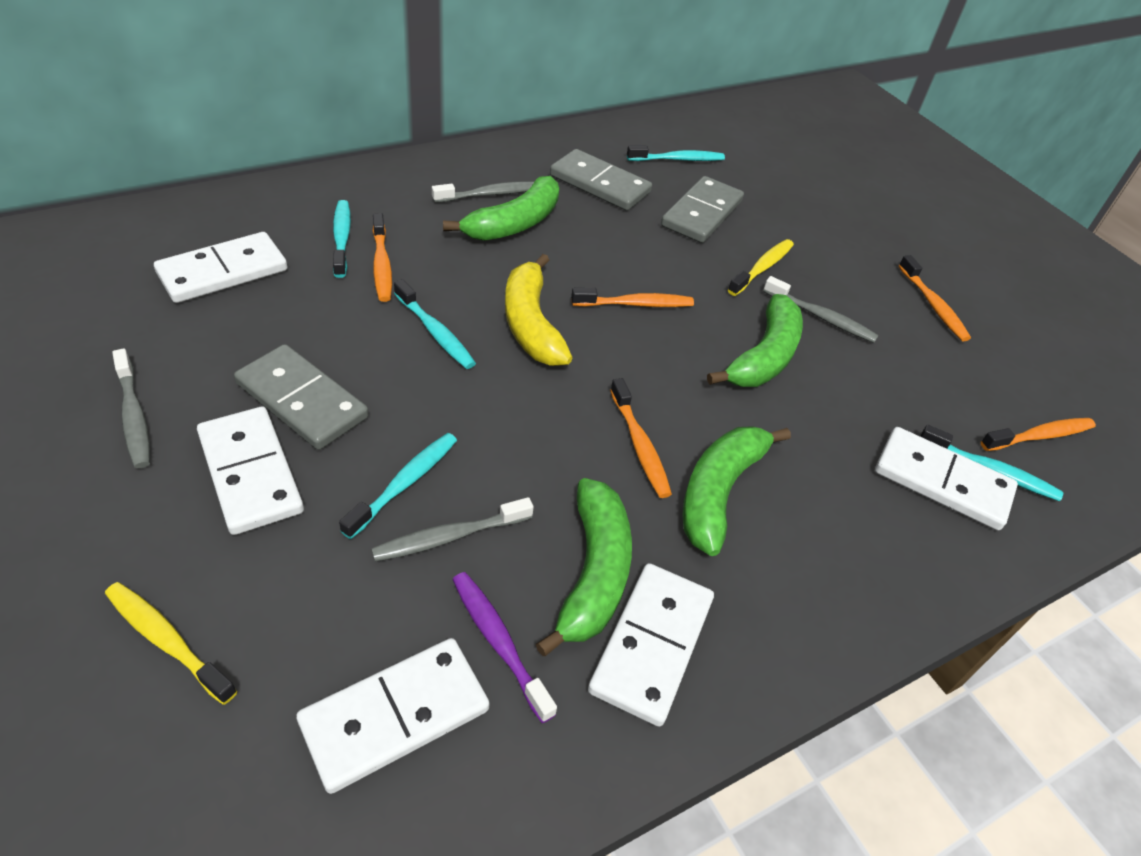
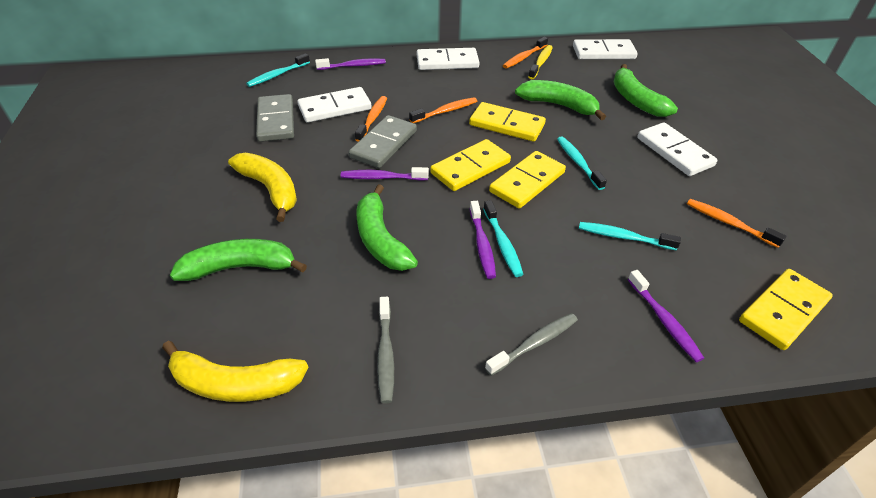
grey domino: [234,344,369,450] [550,149,652,211] [661,176,744,243] = 3 -> [256,94,294,142] [349,115,417,168] = 2
grey toothbrush: [112,349,150,468] [371,497,534,562] [432,181,534,203] [763,276,879,343] = 4 -> [377,297,394,403] [485,313,578,376] = 2
orange toothbrush: [372,213,392,302] [571,288,694,307] [610,378,672,498] [899,255,971,342] [981,418,1096,451] = 5 -> [355,96,387,142] [409,97,477,123] [503,37,548,69] [687,199,787,248] = 4
purple toothbrush: [452,572,557,723] = 1 -> [315,58,386,70] [341,167,429,181] [470,201,496,279] [628,270,704,362] = 4
turquoise toothbrush: [333,200,351,278] [339,433,457,539] [394,279,476,369] [627,145,725,161] [920,425,1063,501] = 5 -> [246,53,310,87] [483,200,523,277] [557,136,607,190] [579,222,681,250] = 4
white domino: [154,232,288,303] [197,406,304,535] [296,638,489,794] [588,563,714,727] [875,427,1018,530] = 5 -> [297,87,372,123] [416,48,480,70] [573,39,638,59] [637,122,717,176] = 4
yellow banana: [505,254,572,366] = 1 -> [162,341,309,402] [228,153,297,222] = 2
yellow domino: none = 0 -> [430,139,511,191] [469,102,546,142] [489,151,566,208] [739,269,833,350] = 4
yellow toothbrush: [105,582,237,705] [728,239,794,296] = 2 -> [528,45,553,79] = 1

